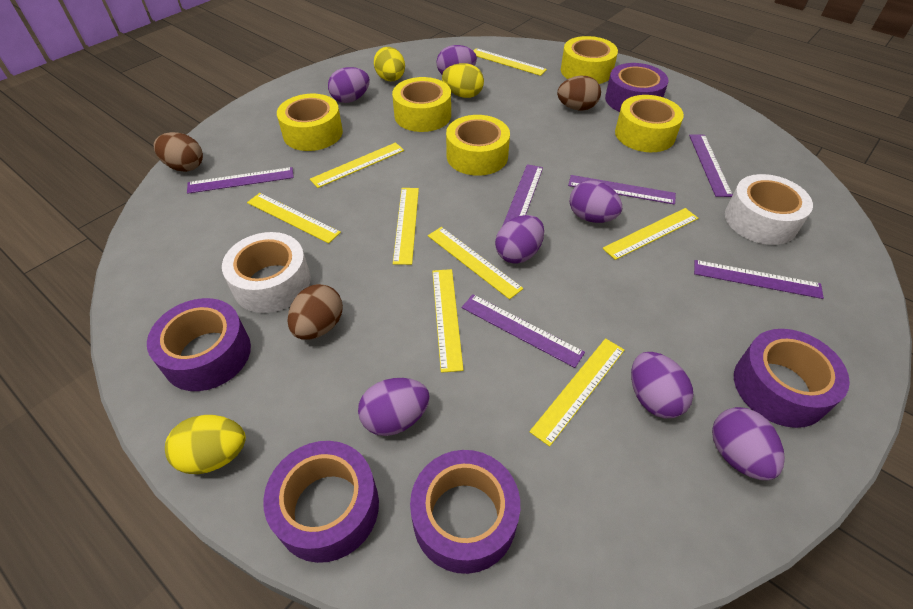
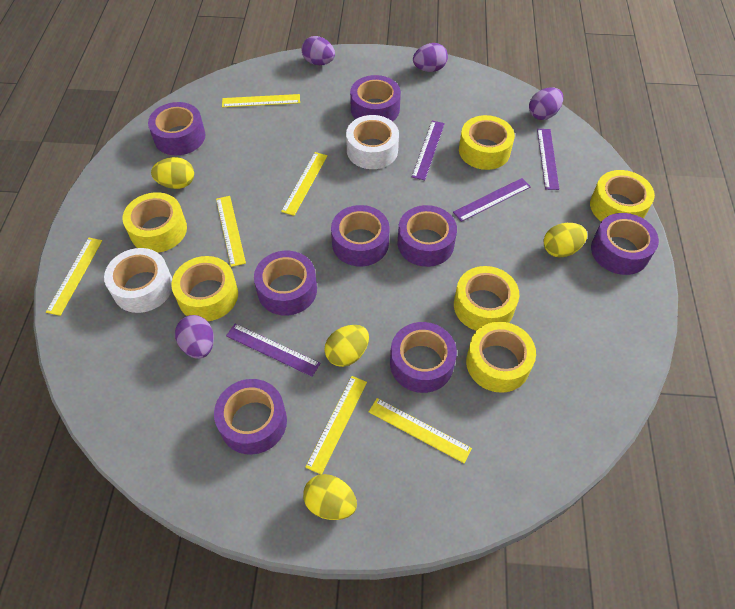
brown egg: [154,132,203,172] [287,284,343,340] [557,76,601,111] = 3 -> none = 0
purple egg: [328,67,370,103] [358,378,430,436] [437,45,477,74] [495,215,544,264] [570,180,622,223] [631,352,693,418] [712,407,785,480] = 7 -> [175,315,214,359] [301,36,335,65] [413,43,448,72] [529,87,563,120] = 4
purple ruler: [187,167,294,194] [462,294,585,368] [503,164,543,225] [568,175,676,205] [689,135,733,197] [694,260,824,299] = 6 -> [226,324,320,377] [412,121,445,180] [453,178,531,222] [537,129,560,190] = 4
purple tape: [147,298,251,391] [263,441,379,563] [410,450,520,574] [605,63,668,112] [734,329,850,428] = 5 -> [148,102,206,155] [214,379,287,455] [254,251,317,316] [331,205,389,266] [350,75,401,121] [390,322,457,393] [398,205,457,267] [591,213,659,275] = 8
yellow egg: [165,415,246,474] [374,47,405,81] [442,63,484,98] = 3 -> [151,157,194,189] [303,474,357,520] [324,325,369,367] [544,223,587,258] = 4
yellow ruler: [247,193,341,243] [310,143,404,188] [393,188,419,265] [428,227,523,299] [432,269,463,373] [473,48,547,76] [529,338,624,447] [603,208,698,260] = 8 -> [46,238,102,316] [216,196,246,267] [222,94,300,107] [281,152,327,216] [305,376,367,474] [369,398,472,463] = 6
yellow tape: [277,94,343,151] [392,77,451,132] [446,115,510,176] [561,36,618,84] [615,95,684,152] = 5 -> [123,192,187,252] [171,256,238,321] [454,266,519,331] [459,115,515,170] [466,322,536,393] [590,170,655,222] = 6

